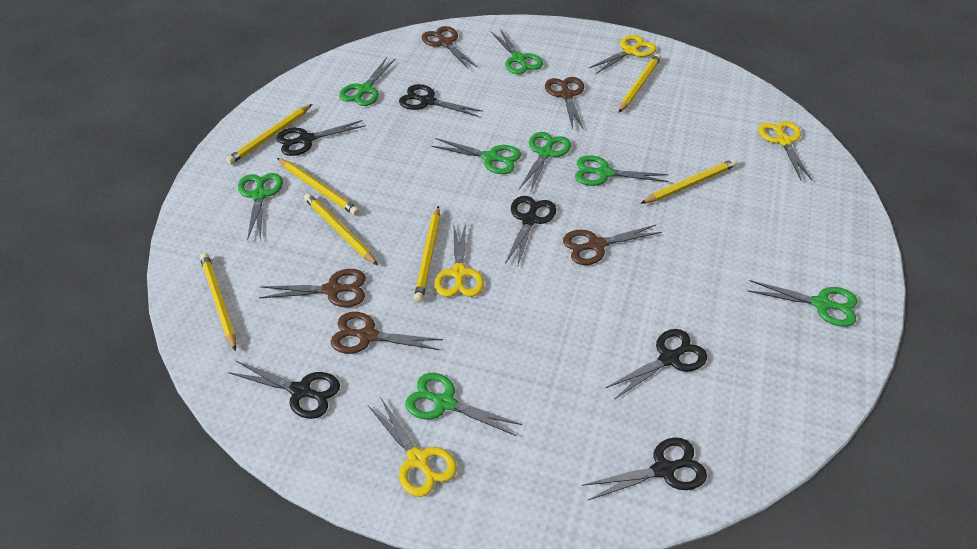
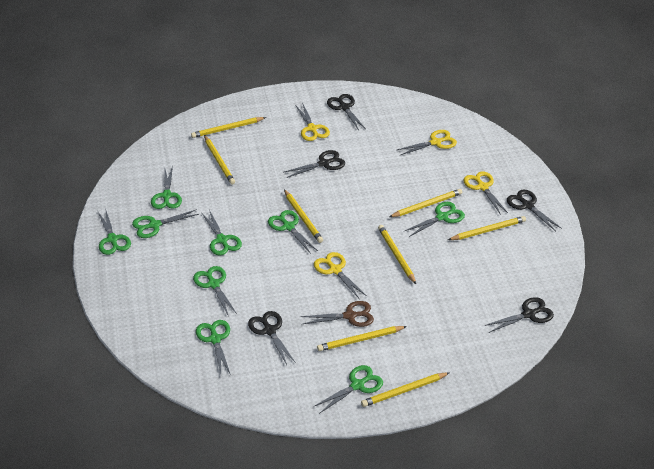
black scissors: [228,360,340,419] [276,120,366,156] [399,84,483,117] [505,196,556,268] [582,437,707,500] [605,329,707,399] = 6 -> [248,311,296,365] [284,150,345,178] [327,94,366,130] [484,297,554,333] [507,190,562,231] = 5
brown scissors: [259,269,366,307] [331,312,443,354] [422,26,478,70] [545,77,584,130] [563,225,662,265] = 5 -> [301,301,374,327] = 1
green scissors: [238,173,283,241] [339,57,396,106] [405,373,522,436] [431,138,521,174] [491,29,543,74] [519,132,571,193] [575,155,669,186] [747,280,857,327] = 8 -> [98,211,131,255] [132,209,199,238] [151,166,182,209] [193,266,237,315] [196,320,231,375] [201,210,242,255] [268,210,318,254] [313,365,383,414] [405,202,465,237] = 9
yellow pencil: [200,253,236,351] [226,104,312,165] [277,158,360,216] [304,193,378,265] [414,206,440,303] [619,54,661,112] [640,159,737,204] = 7 -> [191,117,266,138] [204,135,235,184] [284,189,323,243] [317,326,407,351] [361,372,450,407] [378,225,416,284] [389,189,462,217] [448,216,526,240] = 8

